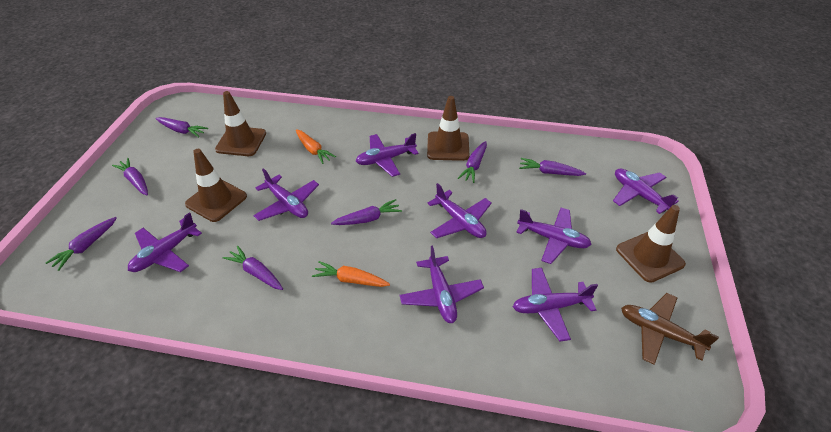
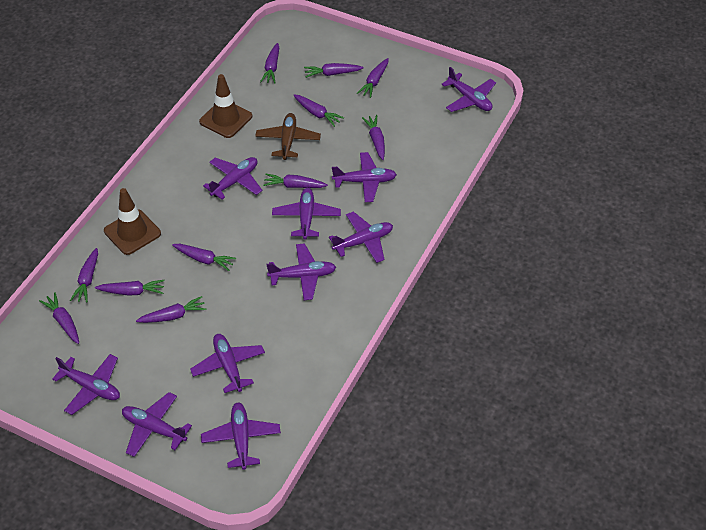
brown traffic cone: [185,149,247,222] [215,91,266,156] [427,96,469,161] [616,205,686,283] = 4 -> [104,188,161,255] [199,74,252,138] = 2
orange carrot: [296,129,336,164] [312,261,390,287] = 2 -> none = 0
purple carrot: [46,217,117,271] [112,158,148,195] [155,117,208,137] [222,245,283,290] [331,199,402,225] [458,141,487,183] [519,158,586,176] = 7 -> [39,292,79,344] [70,248,98,303] [95,280,165,296] [136,296,207,323] [172,244,236,271] [260,43,279,84] [263,174,328,188] [293,94,344,127] [304,63,363,78] [357,58,389,98] [362,115,385,160] = 11
purple plane: [128,212,202,272] [253,168,319,221] [356,133,419,177] [400,246,484,323] [427,183,492,238] [513,268,598,341] [516,208,592,264] [613,168,679,214] = 8 -> [52,354,120,415] [122,392,192,457] [190,334,265,393] [201,402,281,470] [203,157,262,199] [266,243,336,300] [272,188,341,240] [329,211,393,263] [332,152,397,202] [441,67,496,112] = 10

